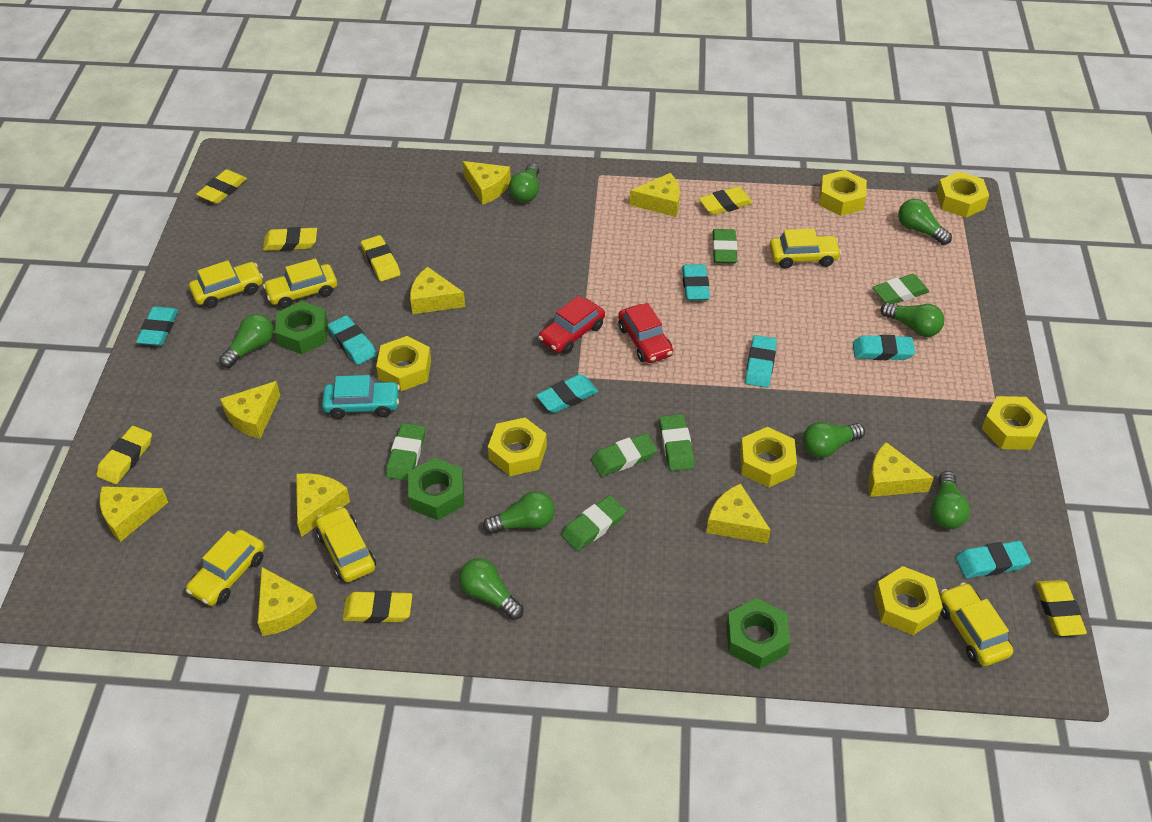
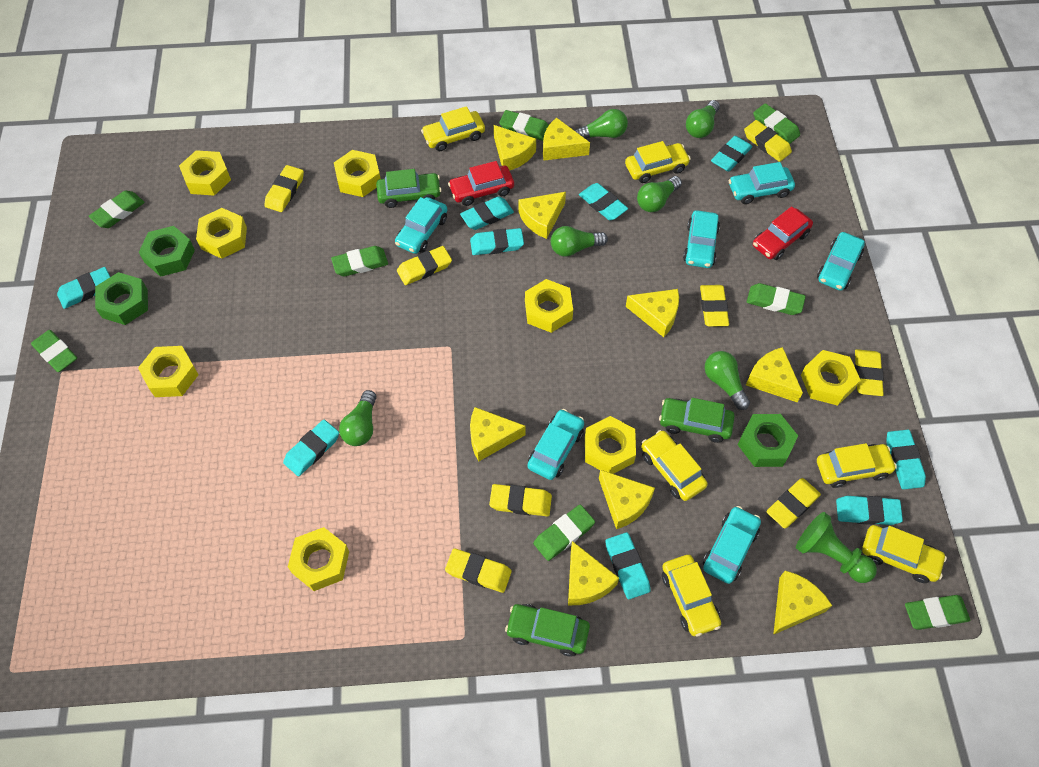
green car: none = 0 -> [376,169,442,208] [505,604,590,657] [659,398,735,443] = 3
green eraser: [386,423,425,481] [561,495,626,551] [591,433,657,477] [659,414,695,471] [712,229,738,264] [872,274,929,304] = 6 -> [31,330,77,372] [89,191,145,228] [331,246,388,277] [499,110,549,141] [533,505,595,561] [747,283,806,315] [753,103,800,144] [905,595,970,630] = 8
green light bulb: [219,314,274,368] [459,558,524,620] [483,491,555,534] [509,163,540,202] [803,422,865,458] [881,302,944,337] [898,199,952,245] [931,471,970,529] = 8 -> [339,390,377,446] [551,226,608,257] [575,109,628,139] [637,176,682,212] [686,100,720,138] [705,351,750,410] = 6
green pawn: none = 0 -> [796,512,877,583] = 1
turquoise car: [322,375,400,419] = 1 -> [395,197,447,254] [528,409,584,480] [683,210,720,268] [703,506,761,584] [729,162,795,204] [817,232,865,291] = 6
turquoise eraser: [136,306,179,346] [328,315,377,365] [536,374,598,413] [682,264,710,301] [745,335,777,388] [853,335,915,360] [956,541,1031,578] = 7 -> [57,267,110,309] [283,420,339,476] [460,196,514,230] [470,228,524,255] [579,183,628,220] [605,532,651,599] [711,136,753,172] [836,496,903,525] [886,430,926,489] = 9
yellow eraser: [96,426,152,484] [196,169,247,204] [263,227,317,251] [342,591,412,623] [361,235,400,282] [699,187,753,215] [1035,580,1087,636] = 7 -> [264,165,304,212] [397,246,452,285] [445,548,512,593] [489,484,552,516] [700,285,729,327] [744,120,792,162] [766,478,821,528] [855,349,884,396] = 8
yellow nut: [376,336,431,391] [488,418,547,476] [740,427,797,488] [819,170,867,216] [874,566,943,635] [936,171,989,218] [981,396,1046,450] = 7 -> [138,346,199,397] [179,150,231,196] [196,208,247,259] [288,527,349,591] [334,150,381,197] [525,279,573,333] [585,416,636,474] [801,350,860,406] = 8

